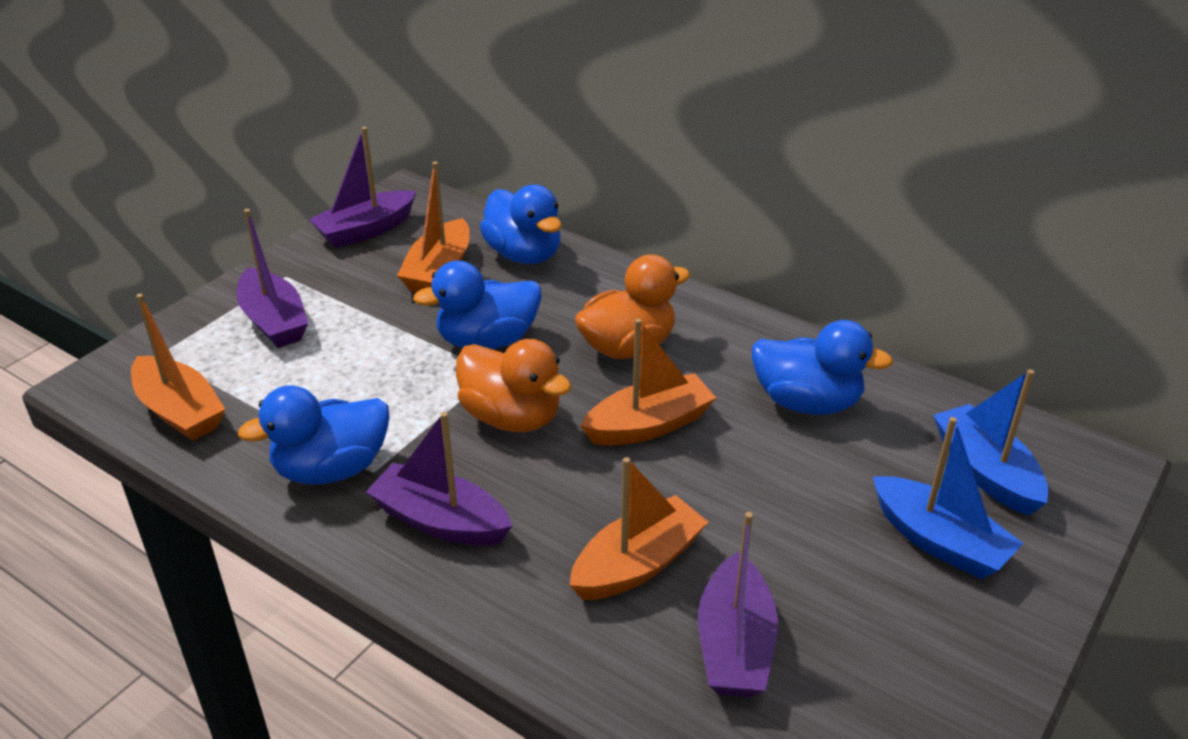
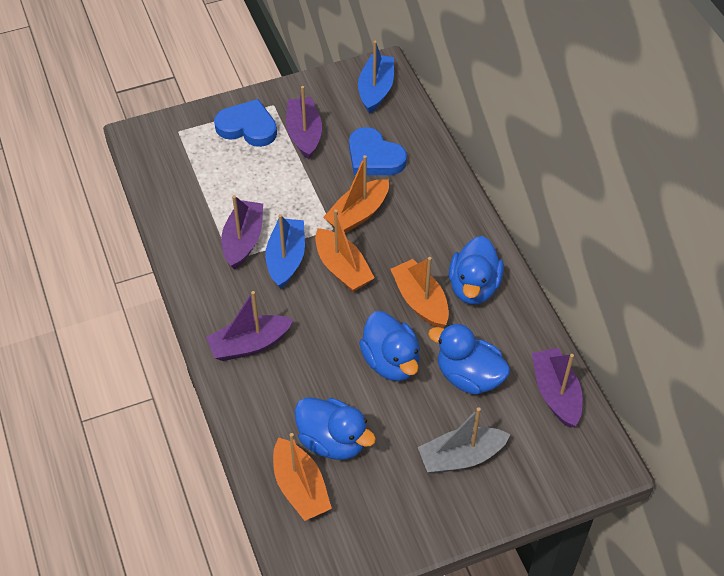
blue heart: none = 0 -> [214,99,277,147] [349,127,407,175] = 2
grey boat: none = 0 -> [418,407,511,474] = 1
orange duck: [456,339,572,432] [575,254,690,359] = 2 -> none = 0

